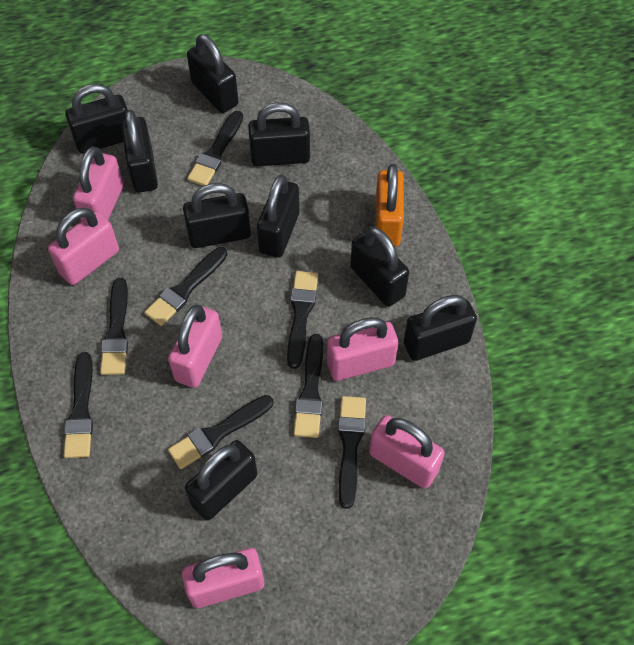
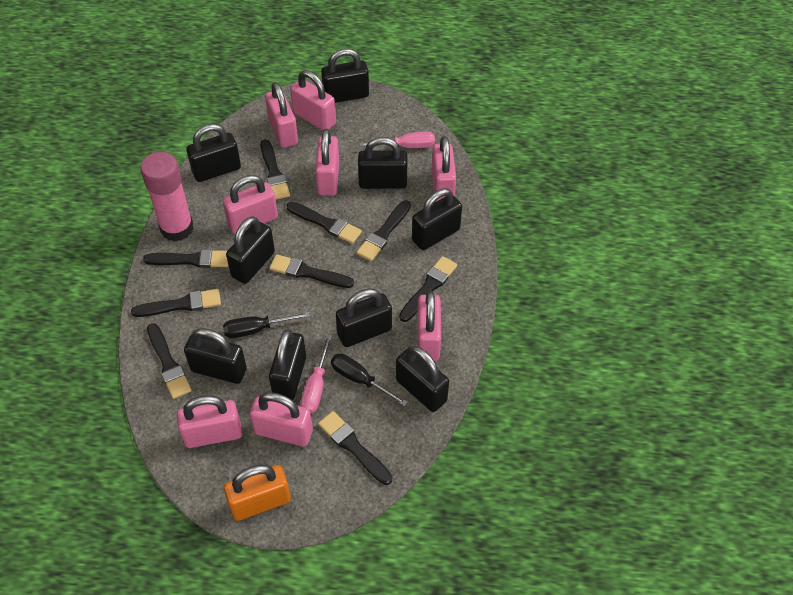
black brush: [64,352,93,458] [100,278,128,375] [145,247,227,326] [168,395,273,469] [187,111,243,186] [287,271,318,369] [293,334,323,438] [338,396,366,509] = 8 -> [131,289,221,317] [143,249,228,268] [147,323,192,399] [260,139,290,200] [269,254,354,288] [287,202,362,244] [318,411,392,485] [357,200,411,261] [399,256,457,322] = 9
black screwdriver: none = 0 -> [223,312,310,338] [331,354,408,406] = 2
pink glue stick: none = 0 -> [140,152,194,242] = 1
pink padlock: [48,208,119,285] [73,146,124,221] [168,305,222,388] [182,548,264,608] [327,317,398,381] [369,415,445,489] = 6 -> [177,395,242,448] [223,175,278,234] [250,392,313,447] [265,82,298,148] [290,70,336,131] [315,129,339,196] [417,291,441,361] [432,136,456,202] = 8
pink screwdriver: none = 0 -> [301,334,332,413] [359,131,435,148] = 2

